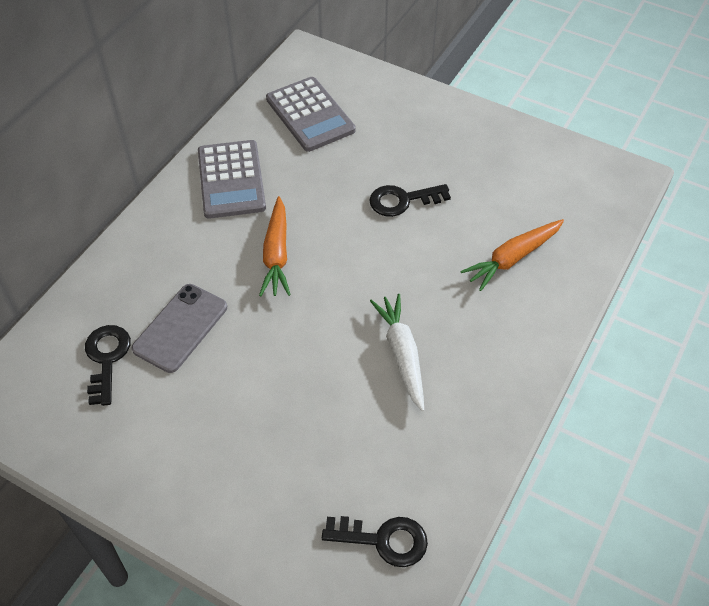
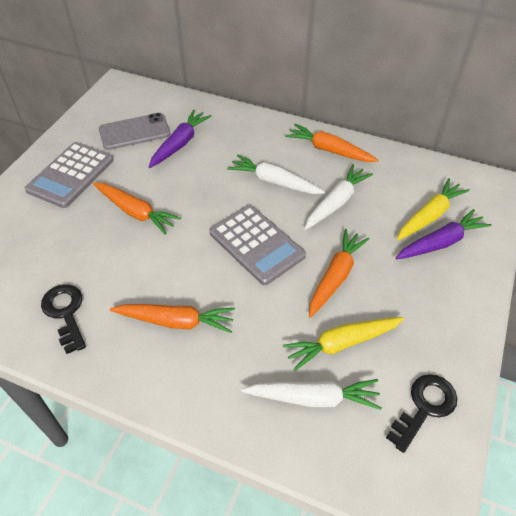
black key: [85,325,131,406] [322,516,428,567] [369,184,451,217] = 3 -> [41,284,86,354] [386,374,457,453] = 2
orange carrot: [259,196,291,296] [460,219,564,291] = 2 -> [93,182,181,235] [110,304,235,333] [285,124,379,162] [309,229,370,318] = 4
purple carrot: none = 0 -> [149,109,212,168] [396,209,492,259] = 2
white carrot: [370,294,424,411] = 1 -> [227,154,325,194] [241,379,382,410] [304,164,373,230] = 3
yellow carrot: none = 0 -> [283,317,404,371] [397,178,469,241] = 2

